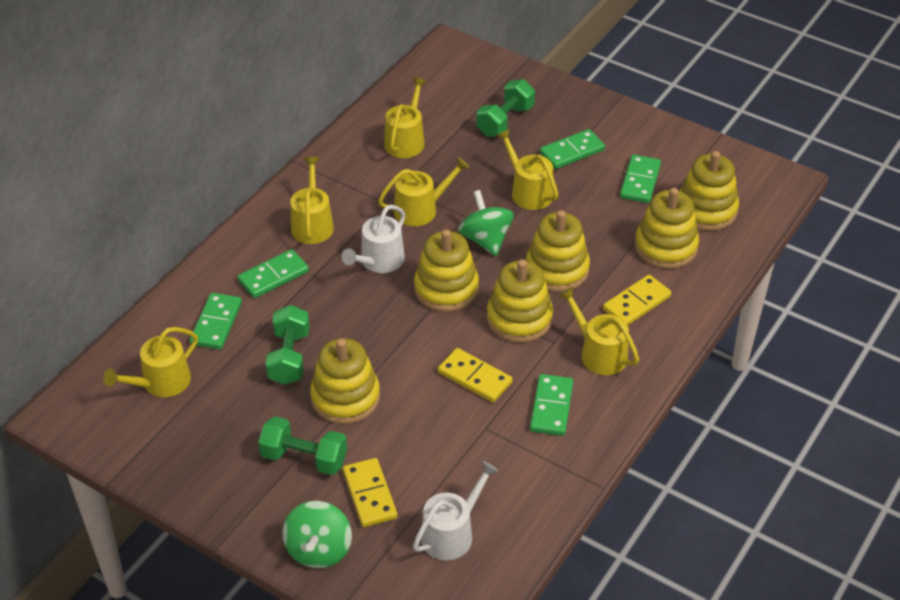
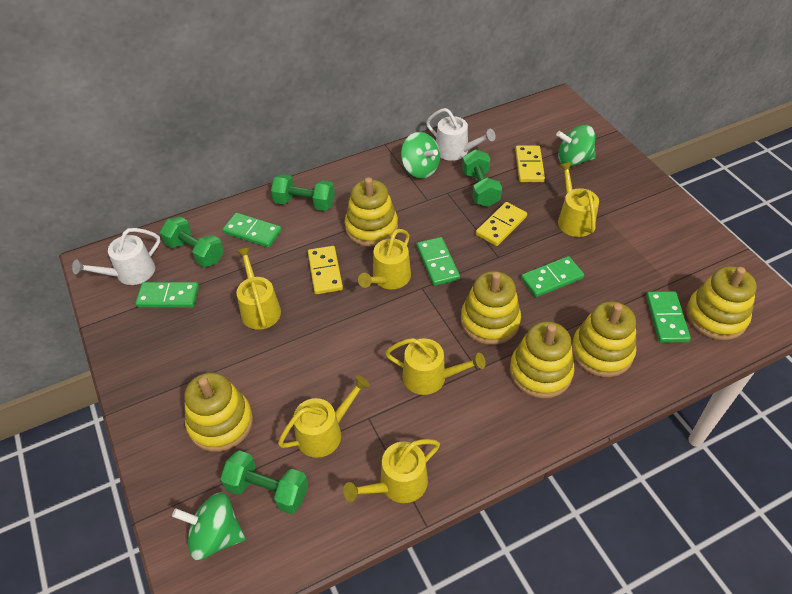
green dumbbell: [259,416,347,475] [266,305,310,385] [476,79,535,137] = 3 -> [160,216,224,267] [220,450,308,514] [271,174,335,211] [462,149,502,207] = 4
green spinning top: [282,501,352,568] [458,190,514,256] = 2 -> [172,492,246,560] [401,132,440,178] [556,125,596,167] = 3

